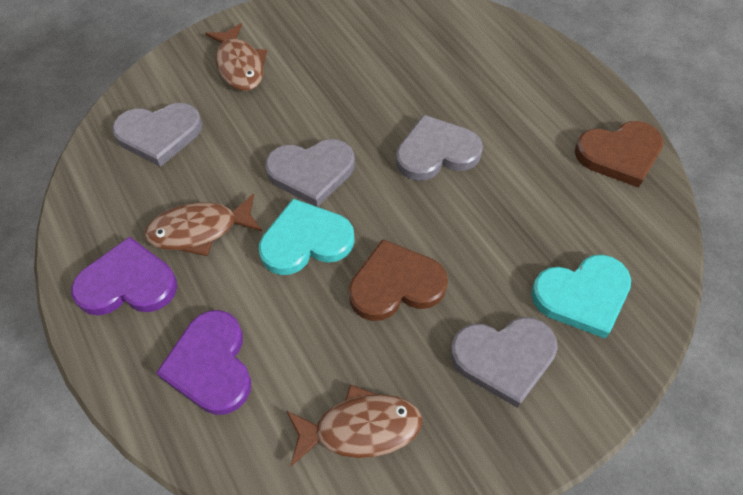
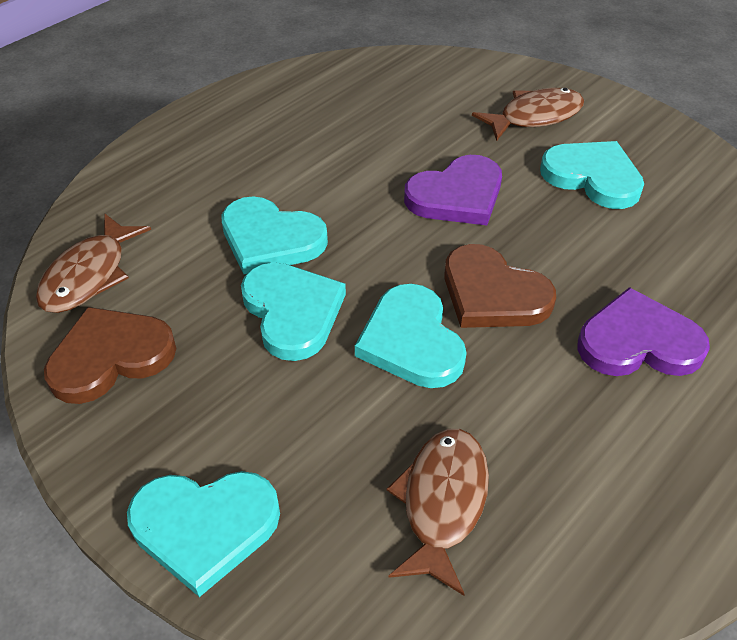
grey heart: [112,103,202,167] [265,139,355,207] [396,115,483,181] [451,317,558,408] = 4 -> none = 0
turquoise heart: [259,198,355,275] [531,255,631,339] = 2 -> [127,471,280,597] [221,196,328,274] [241,263,346,361] [355,284,466,388] [540,141,644,209] = 5

